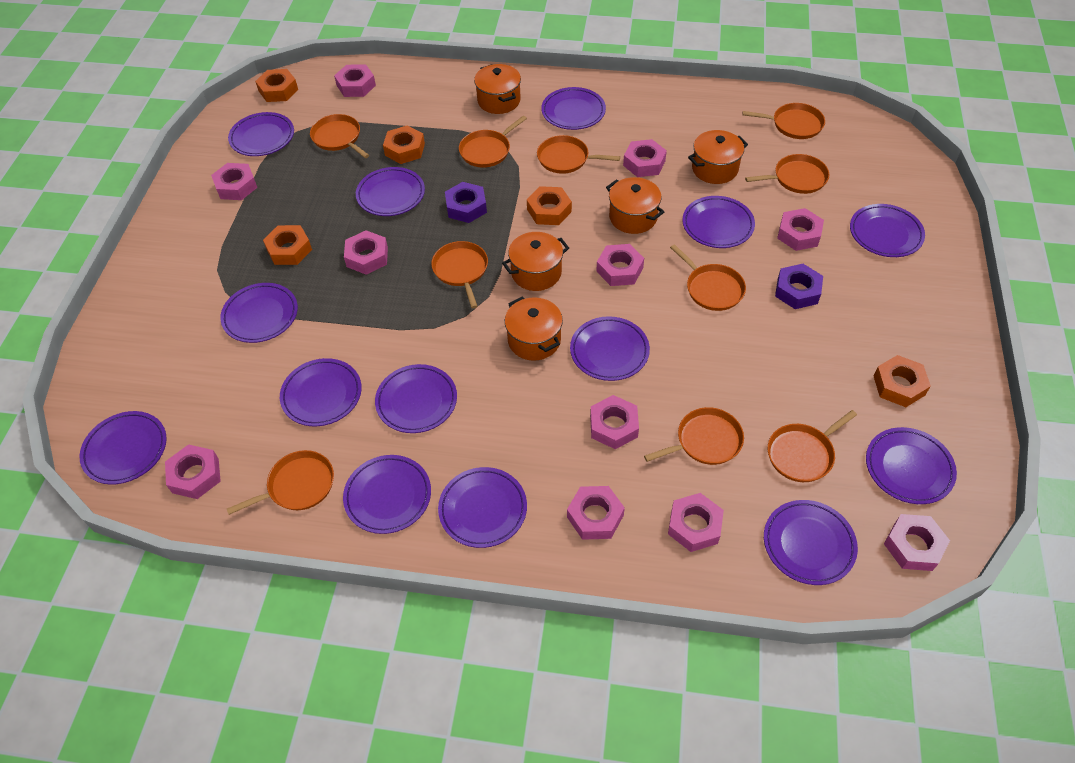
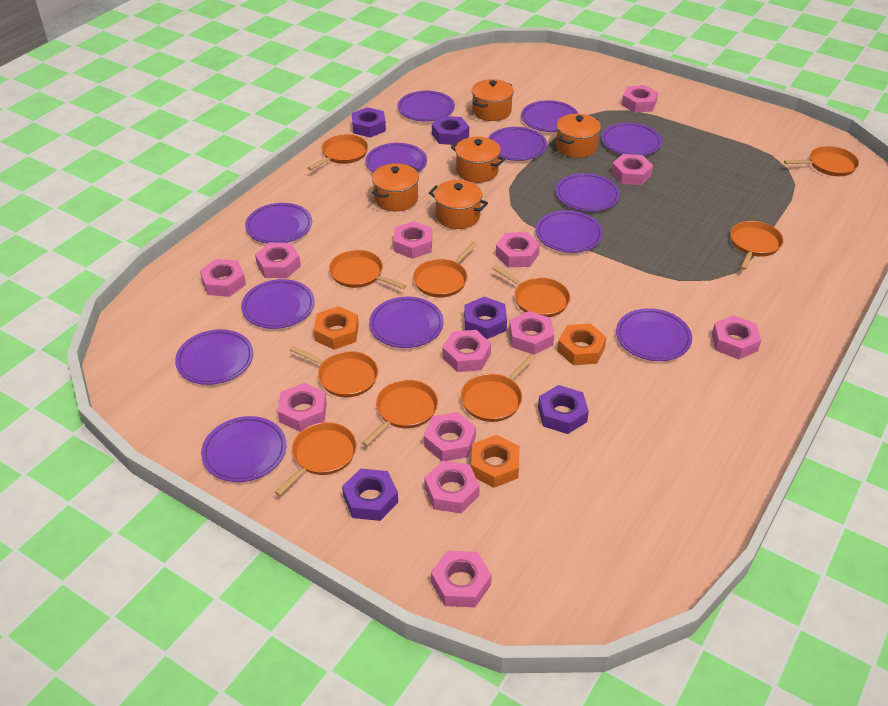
orange nut: [255,69,298,102] [263,225,312,265] [383,125,425,164] [527,186,572,225] [874,355,931,407] = 5 -> [313,306,359,350] [471,435,519,488] [557,324,607,365] = 3
pink nut: [165,444,221,499] [211,163,257,200] [334,64,376,97] [344,230,388,275] [567,486,625,540] [590,395,639,449] [596,244,644,286] [623,139,667,177] [668,493,724,552] [777,208,824,251] [884,514,950,571] = 11 -> [200,259,246,297] [255,243,301,278] [278,383,327,432] [394,221,432,259] [424,412,476,461] [424,461,480,514] [431,550,492,608] [443,330,491,372] [496,232,540,267] [509,311,554,355] [611,154,653,185] [622,85,658,113] [712,315,761,359] = 13
purple nut: [445,182,487,223] [775,264,823,309] = 2 -> [342,468,398,521] [352,107,386,137] [432,116,469,145] [464,297,507,339] [538,385,589,434] = 5
purple plate: [80,411,167,485] [220,283,298,343] [228,112,294,156] [280,358,362,426] [343,455,431,534] [356,167,425,216] [375,364,457,433] [438,467,527,548] [541,87,606,130] [570,316,650,381] [682,196,755,248] [764,500,858,585] [850,204,925,257] [866,427,957,504] = 14 -> [175,329,253,385] [201,416,286,482] [241,279,315,329] [245,203,312,244] [365,143,427,173] [369,297,444,348] [397,91,455,122] [488,127,547,161] [521,100,579,132] [536,210,603,253] [556,173,620,212] [601,123,662,156] [616,308,692,361] = 13

